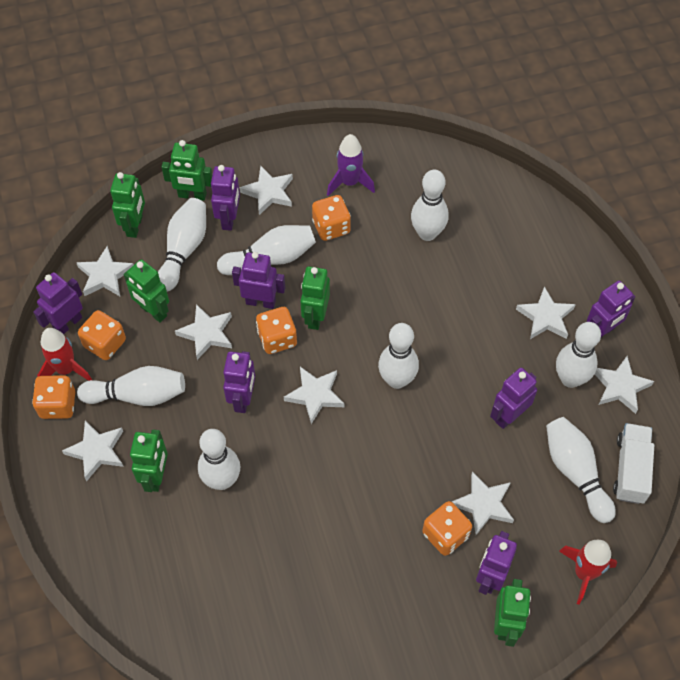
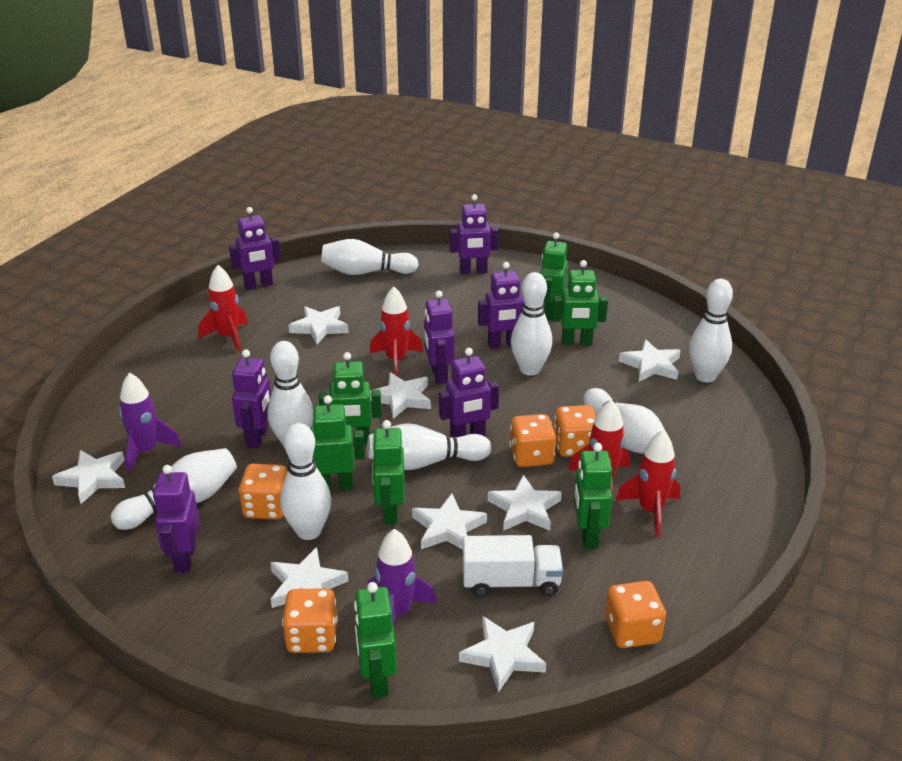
green robot: [110,172,145,238] [124,259,169,323] [130,429,168,492] [162,140,212,201] [300,266,330,330] [494,579,531,647] = 6 -> [310,395,365,490] [319,352,382,444] [354,582,397,698] [372,420,405,525] [540,232,568,320] [552,260,608,345] [574,443,612,549] = 7
purple rocket: [327,134,375,196] = 1 -> [119,372,182,473] [367,529,437,629] = 2
red rocket: [37,328,92,381] [559,540,617,605] = 2 -> [198,265,248,352] [370,286,423,377] [568,400,630,494] [616,430,680,537] = 4

